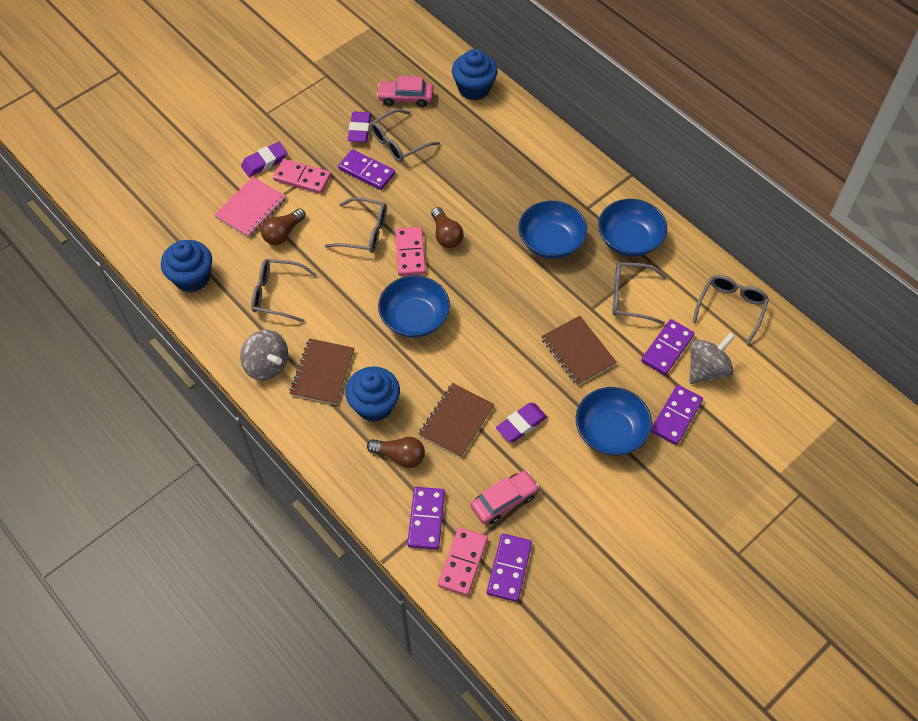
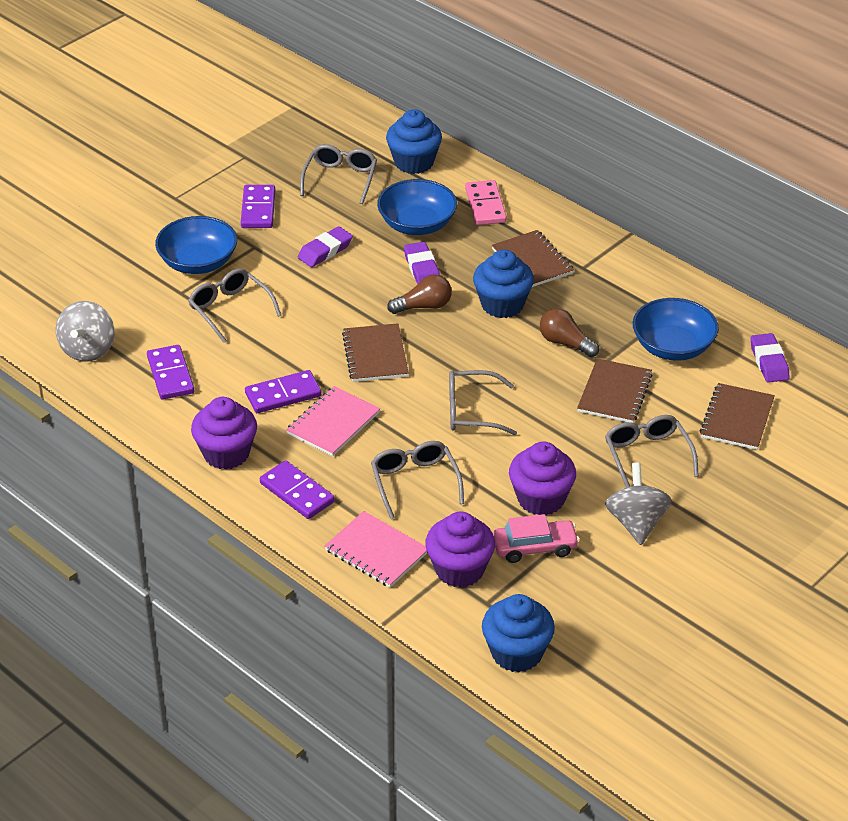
blue bowl: [378,275,450,338] [518,201,587,259] [576,387,652,456] [598,199,667,257] = 4 -> [155,216,237,274] [377,179,457,235] [633,298,719,361] = 3
brown light bulb: [261,208,306,245] [367,437,425,468] [431,207,463,248] = 3 -> [387,275,452,314] [540,308,599,357] = 2
brown notebook: [289,338,355,405] [419,383,495,458] [541,316,617,386] = 3 -> [342,323,409,382] [492,230,574,287] [577,358,653,423] [700,383,775,450] = 4
pink car: [377,76,433,107] [471,471,539,524] = 2 -> [493,514,580,563] = 1
pink domino: [273,159,331,194] [395,227,426,276] [438,527,488,596] = 3 -> [465,180,507,225] = 1
pink notebook: [214,177,286,237] = 1 -> [286,386,380,456] [324,511,427,588] = 2
purple cupcake: none = 0 -> [191,397,257,470] [425,512,495,588] [509,442,576,515] = 3
purple domino: [338,149,395,190] [407,487,445,550] [487,534,532,602] [641,319,695,375] [651,385,703,445] = 5 -> [147,345,194,400] [241,185,275,228] [245,370,322,413] [260,460,335,519] = 4

